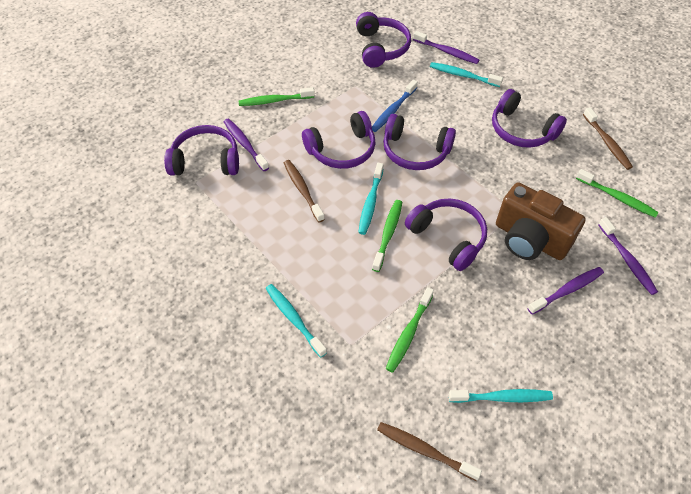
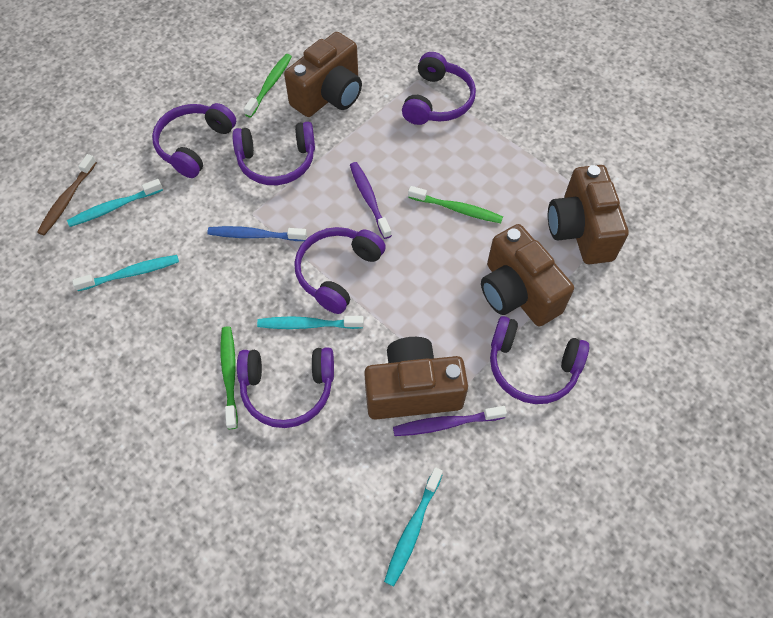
brown camera: [496,182,586,260] = 1 -> [284,32,362,117] [364,337,468,420] [481,224,574,327] [548,165,629,264] = 4
brown toothbrush: [284,160,325,222] [377,422,482,481] [583,107,633,170] = 3 -> [37,154,97,235] = 1
green toothbrush: [238,87,315,106] [372,200,402,272] [386,287,434,373] [576,169,659,218] = 4 -> [221,326,238,429] [244,54,292,118] [408,186,503,223] = 3
purple toothbrush: [224,119,269,171] [413,31,479,64] [528,267,604,314] [598,217,658,295] = 4 -> [350,162,392,239] [393,406,507,436] = 2

